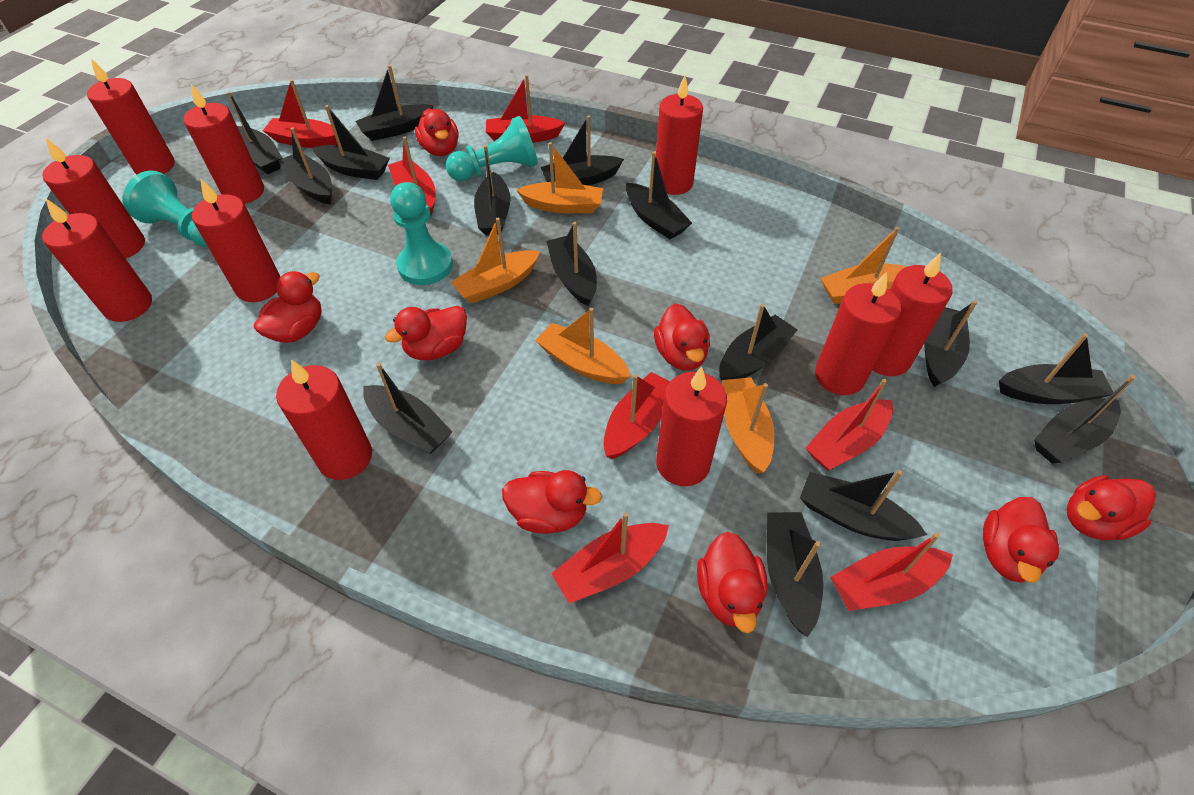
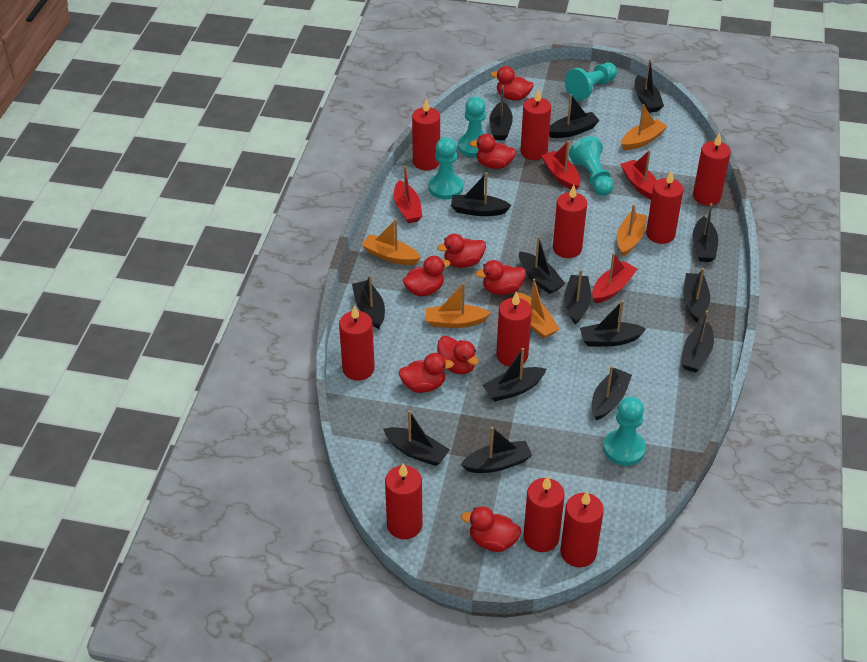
red boat: [263,79,338,148] [388,137,436,216] [486,74,565,143] [551,512,669,604] [603,372,670,459] [806,379,893,470] [830,533,953,611] = 7 -> [394,166,423,223] [541,141,581,190] [592,253,637,303] [620,150,657,199] = 4
turquoise pawn: [123,170,208,247] [390,182,453,285] [446,116,538,181] = 3 -> [429,137,463,199] [458,97,486,157] [565,63,617,101] [569,137,614,196] [603,397,646,466] = 5

